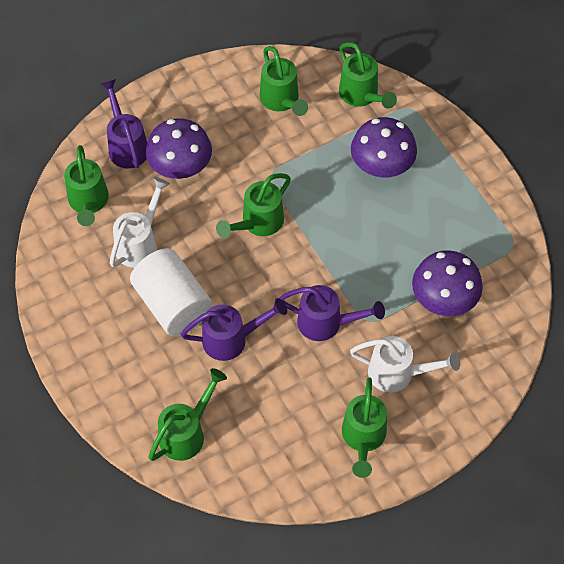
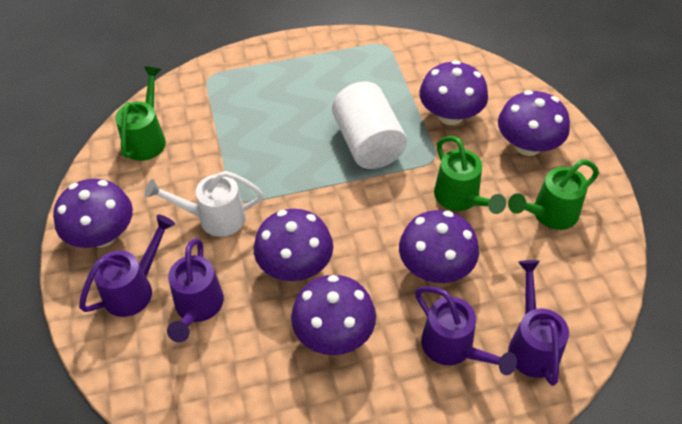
green watering can: [64,145,109,226] [148,368,227,461] [216,173,291,238] [260,46,308,116] [339,42,397,109] [342,377,387,478] = 6 -> [116,66,166,161] [434,136,506,214] [508,160,599,230] = 3
purple mushroom: [146,118,212,179] [351,117,417,177] [412,250,483,316] = 3 -> [53,179,133,248] [254,209,333,281] [291,275,376,355] [399,210,479,283] [419,60,488,125] [498,90,570,156] = 6
purple watering can: [100,79,147,168] [181,298,287,361] [279,285,385,341] = 3 -> [79,215,175,317] [167,238,224,342] [415,286,517,375] [508,260,569,386] = 4
white watering can: [110,177,170,268] [350,336,460,393] = 2 -> [145,171,264,237] = 1

